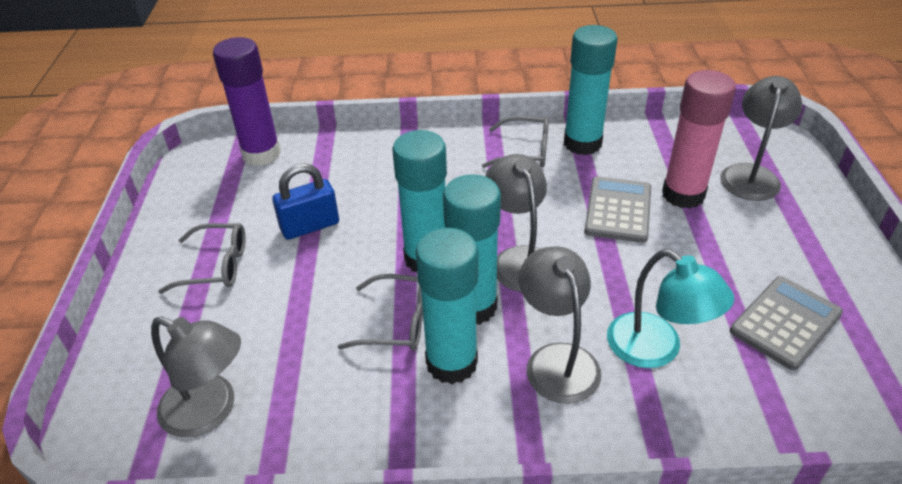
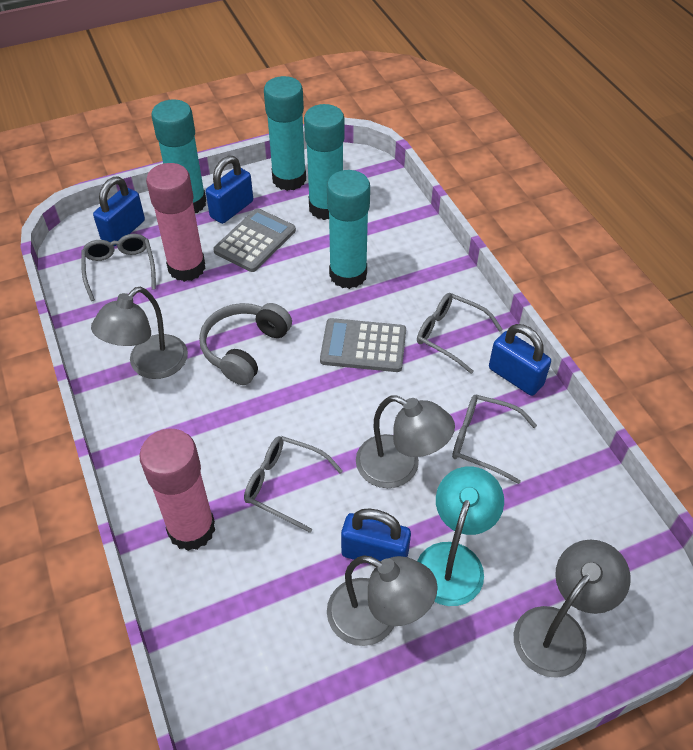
blue padlock: [272,164,339,240] = 1 -> [93,177,145,246] [206,156,253,224] [341,508,411,564] [489,324,551,396] = 4
grey glasses: [158,223,246,294] [338,274,423,351] [482,116,549,168] = 3 -> [81,234,156,301] [244,436,343,533] [417,293,503,374] [452,395,537,484] = 4
grey headphones: none = 0 -> [199,303,292,385] = 1
pink glue stick: [662,70,736,209] = 1 -> [139,429,215,551] [146,163,206,282] = 2
purple glue stick: [213,37,281,166] = 1 -> none = 0

